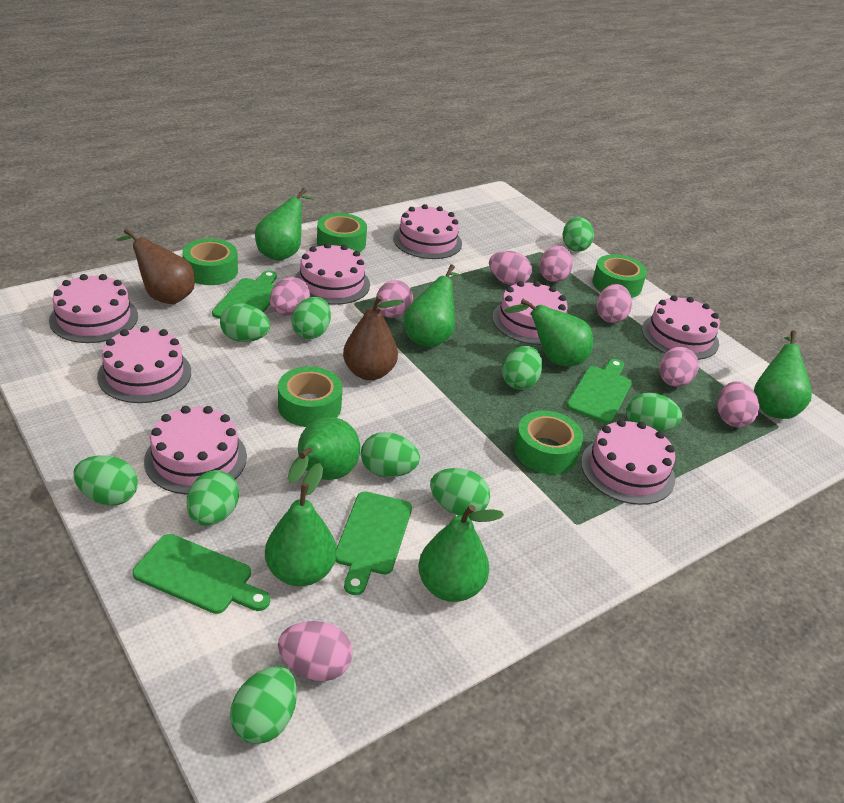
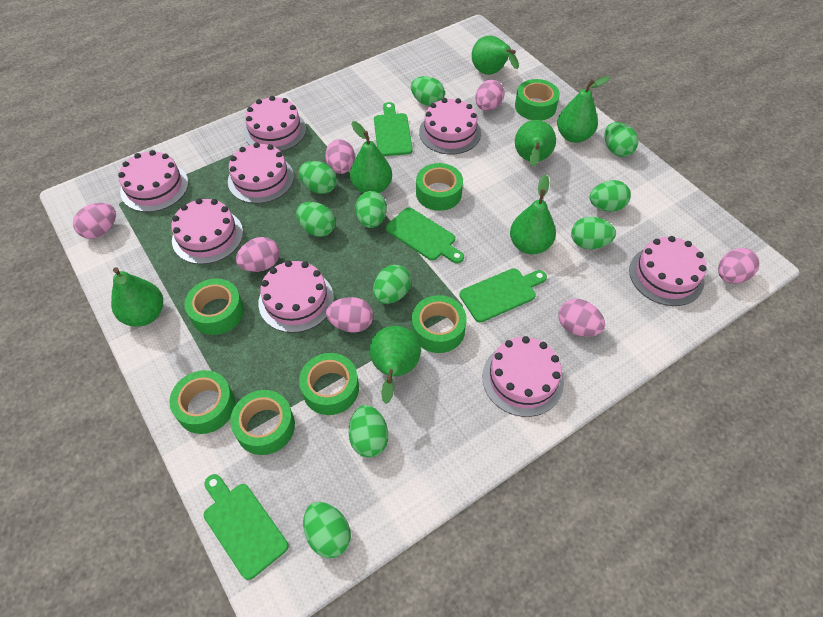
brown pear: [116,228,195,304] [343,295,404,380] = 2 -> none = 0
green tape: [182,239,238,285] [278,366,343,427] [317,213,367,252] [514,411,583,474] [593,254,647,298] = 5 -> [169,370,235,434] [185,279,244,335] [230,390,295,455] [299,353,359,415] [412,295,467,353] [416,163,463,211] [515,79,560,121] = 7
pink egg: [270,277,310,316] [278,621,353,681] [376,280,413,318] [489,251,532,285] [539,246,573,282] [597,284,632,323] [659,347,699,387] [717,381,759,427] = 8 -> [73,203,116,239] [236,237,280,272] [325,139,355,174] [326,297,373,333] [475,80,505,111] [558,299,605,337] [718,248,759,284] = 7

